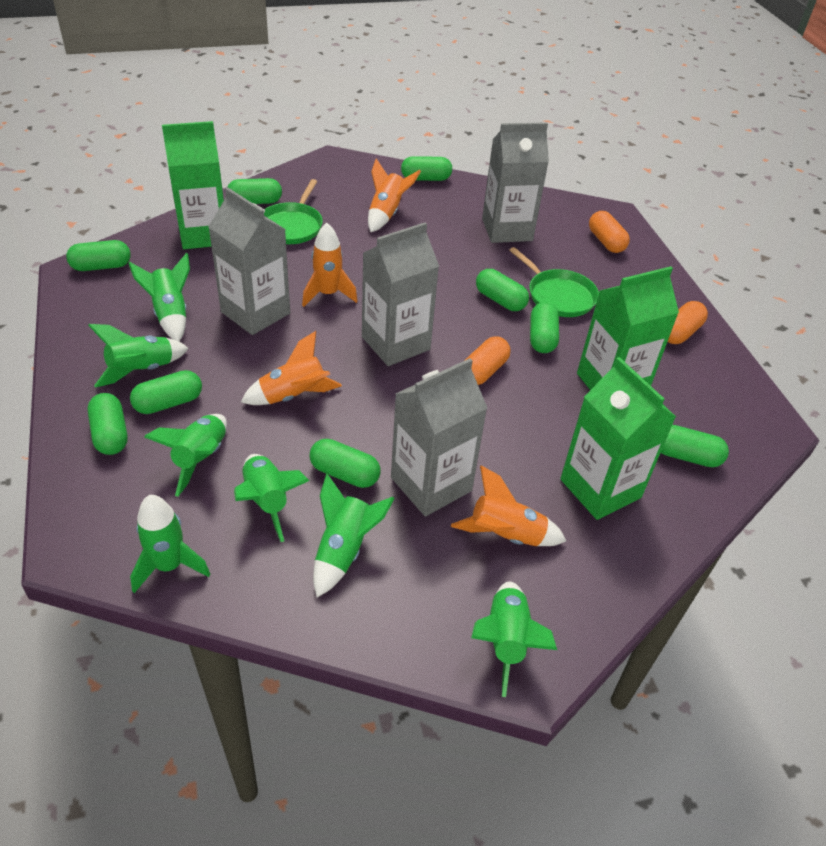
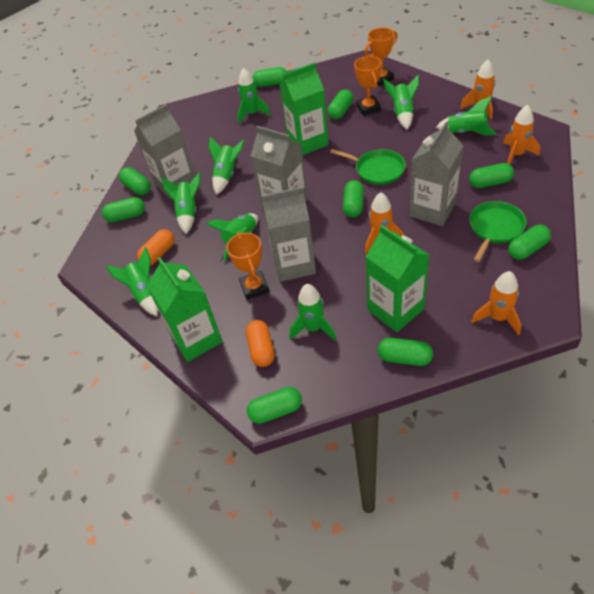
green rocket: [88,324,189,388] [128,253,190,341] [130,495,210,593] [144,414,227,496] [234,454,309,542] [313,474,395,597] [471,582,557,697] = 7 -> [106,247,158,316] [162,172,201,234] [206,213,258,261] [209,137,245,195] [237,68,271,124] [290,284,336,340] [383,75,419,129] [436,96,497,136] = 8
orange capsule: [464,336,511,385] [589,211,630,253] [668,301,708,344] = 3 -> [137,229,174,265] [246,320,275,367] = 2
orange trophy: none = 0 -> [227,232,269,300] [354,56,381,116] [364,28,398,86] = 3

